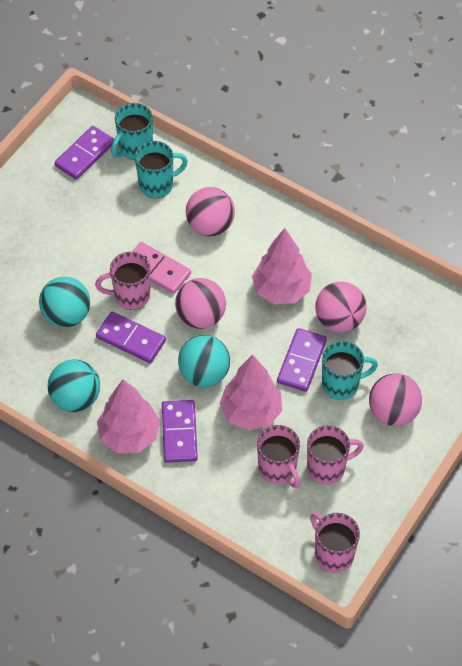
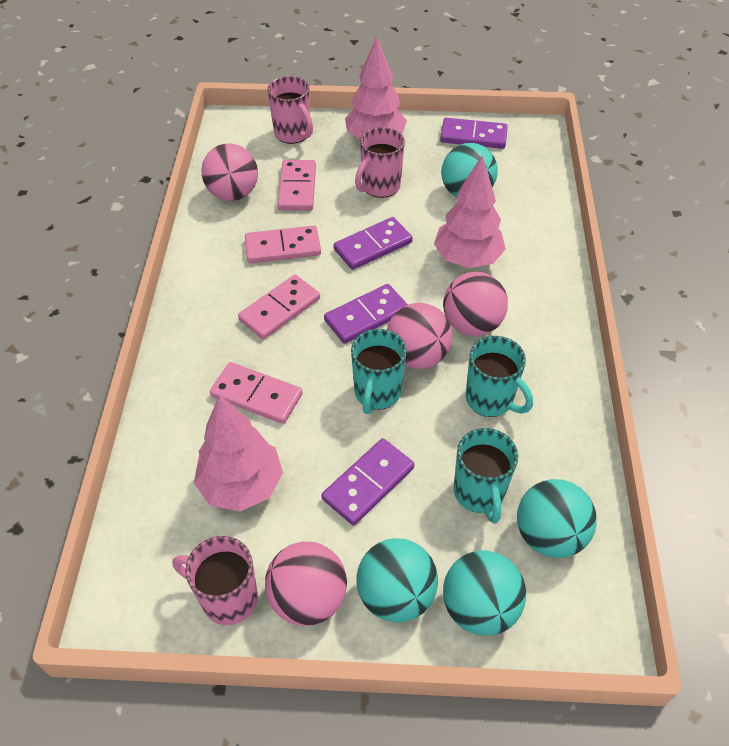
pink domino: [132,242,191,294] = 1 -> [210,362,303,424] [238,275,320,339] [245,226,321,263] [278,160,316,210] = 4
pink mug: [95,252,150,310] [257,425,300,488] [307,425,364,485] [310,512,360,573] = 4 -> [172,536,258,625] [267,76,313,144] [355,127,405,198] = 3
turquoise ball: [39,277,90,328] [48,360,100,412] [178,335,230,387] = 3 -> [357,538,438,622] [441,143,498,197] [443,550,526,636] [517,479,597,558] = 4

